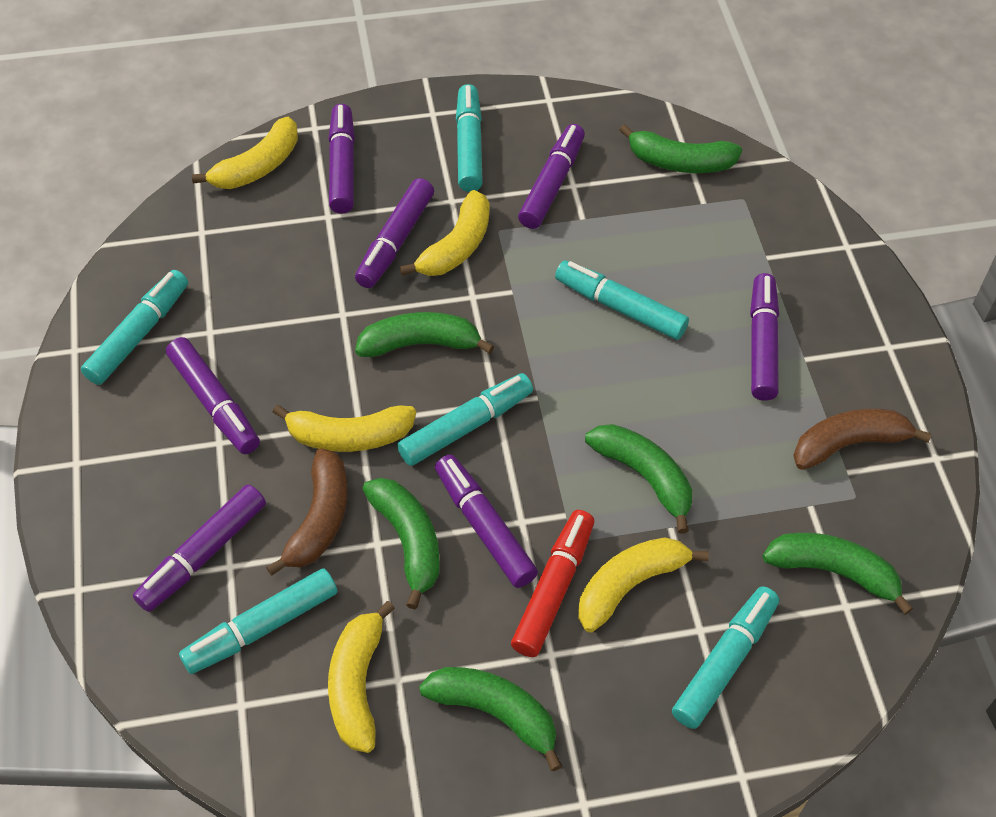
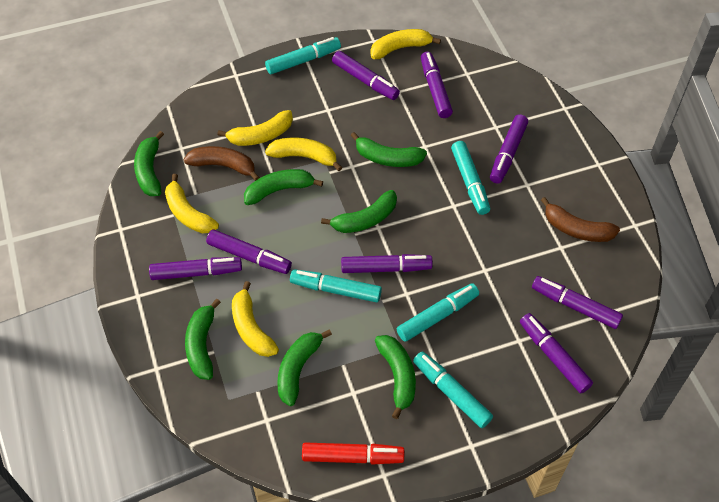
green banana: [355,312,494,357] [362,478,440,609] [419,667,562,771] [585,424,692,534] [619,124,742,173] [762,533,913,615] = 6 -> [134,131,164,196] [185,299,221,380] [244,169,323,205] [277,330,332,406] [321,190,397,233] [350,132,427,167] [375,335,416,419] = 7
purple marker: [133,484,266,612] [166,337,260,454] [328,104,355,214] [355,178,434,288] [435,454,538,588] [518,124,585,229] [750,273,779,401] = 7 -> [149,257,242,280] [206,230,292,274] [332,51,400,100] [341,254,433,273] [421,52,453,118] [490,114,528,184] [520,313,593,393] [532,276,623,329] = 8
turquoise marker: [81,270,188,385] [179,568,337,674] [397,373,533,466] [456,84,483,192] [555,260,689,340] [672,586,779,729] = 6 -> [265,37,341,74] [290,269,382,303] [397,283,479,342] [413,351,493,428] [451,141,490,215] = 5

